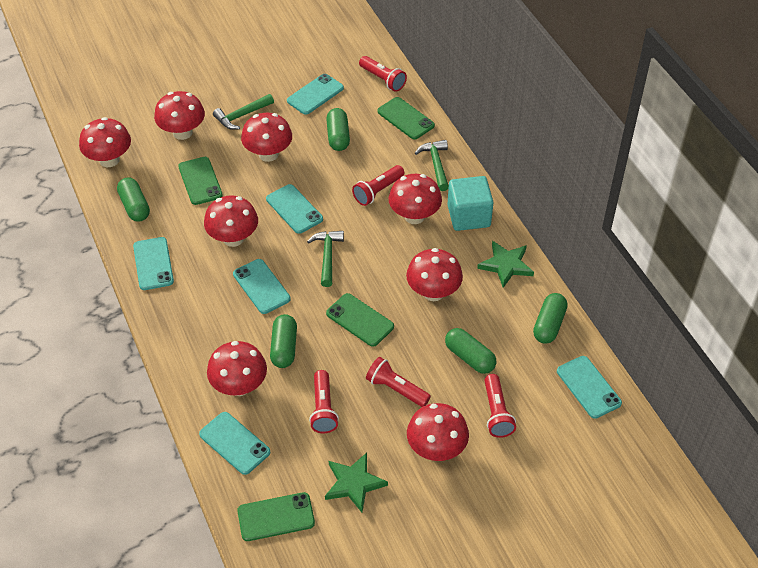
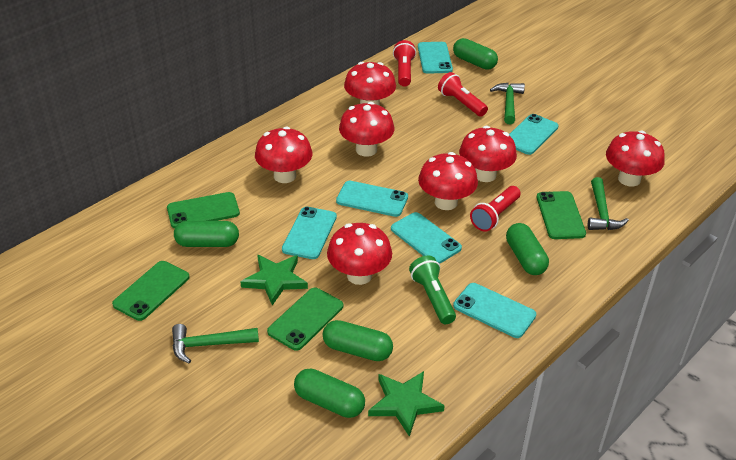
green flashlight: none = 0 -> [409,256,456,324] = 1
red flashlight: [309,370,339,433] [352,165,405,206] [359,56,407,92] [366,357,431,407] [484,374,516,438] = 5 -> [393,40,416,87] [438,72,488,116] [470,186,521,232] = 3
red mushroom: [79,117,131,167] [154,91,205,140] [204,195,258,247] [207,341,267,396] [241,113,292,162] [389,174,442,224] [406,248,463,301] [407,403,469,461] = 8 -> [255,126,312,183] [327,223,392,285] [339,102,394,157] [344,62,396,106] [418,152,478,210] [459,126,517,182] [606,131,664,187] = 7
turquoise cube: [447,176,494,231] = 1 -> none = 0

